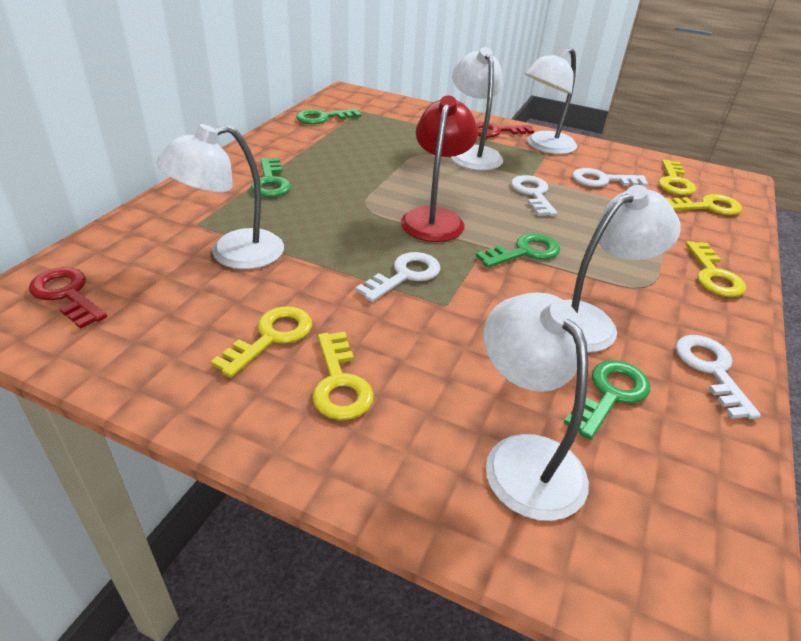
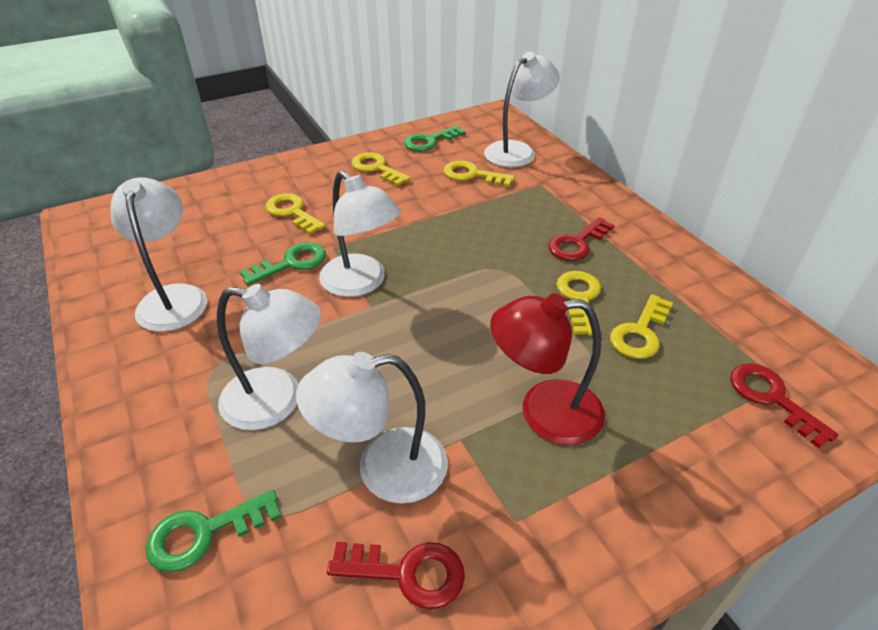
green key: [251,158,291,197] [296,109,361,124] [476,233,560,268] [564,360,650,440] = 4 -> [146,490,281,572] [240,242,326,285] [404,125,466,151] = 3
red key: [29,267,107,329] [476,122,534,138] = 2 -> [327,542,465,609] [548,217,615,261] [730,363,838,448] = 3
white key: [356,252,440,302] [511,175,558,216] [572,168,649,187] [676,335,761,419] = 4 -> none = 0

